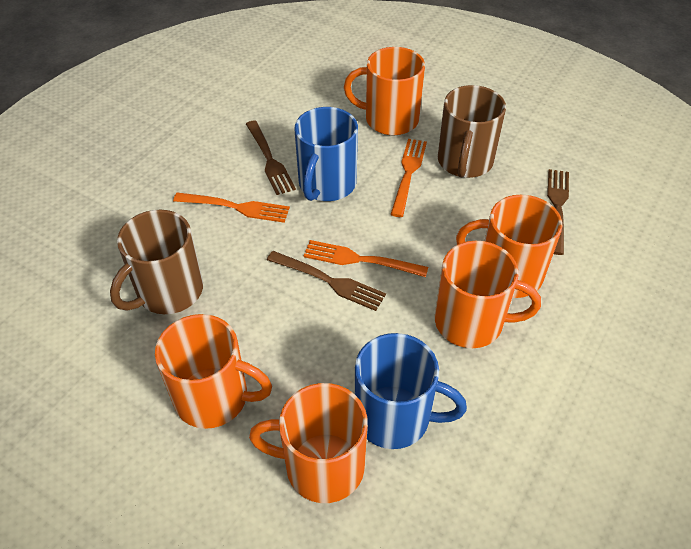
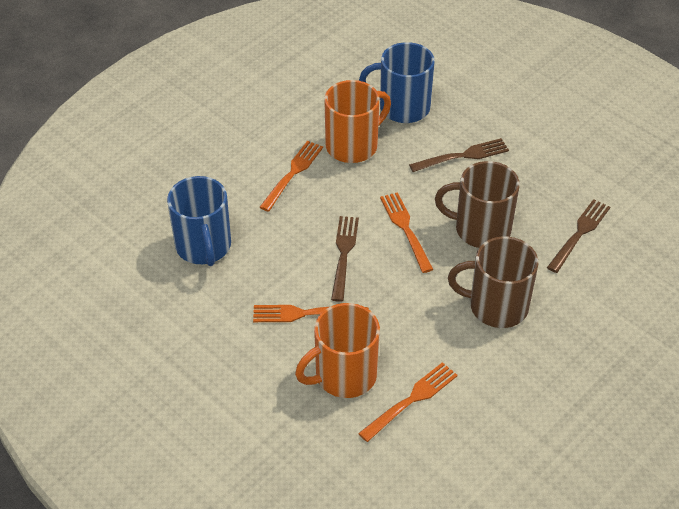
orange fork: [173,193,290,223] [304,240,428,277] [391,139,427,217] = 3 -> [253,305,369,322] [260,141,323,212] [358,362,458,442] [380,192,434,273] = 4
orange mug: [155,314,272,429] [249,383,368,503] [344,47,425,135] [435,241,541,348] [456,195,563,298] = 5 -> [295,303,380,398] [324,80,391,163] = 2

